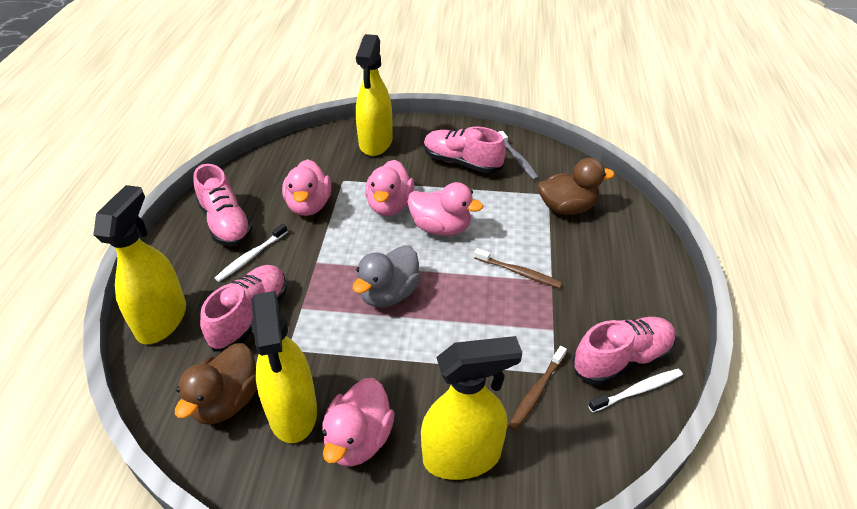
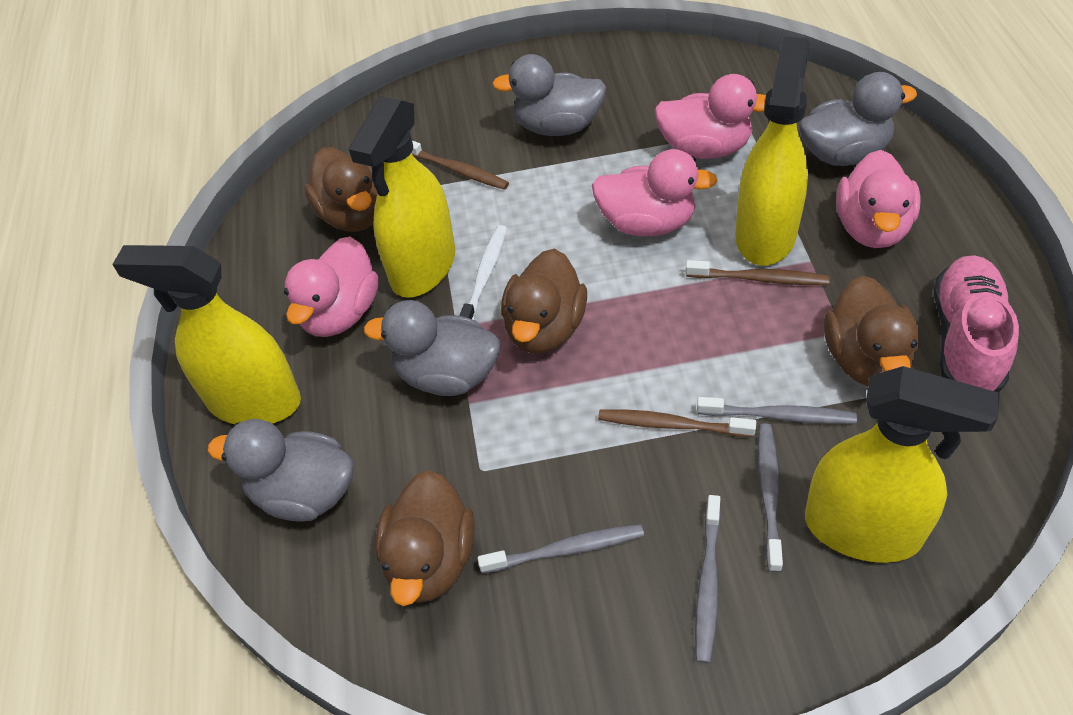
brown duck: [175,343,257,425] [538,158,615,215] = 2 -> [304,147,377,232] [375,470,475,606] [501,249,587,354] [824,276,919,386] = 4
brown toothbrush: [474,248,562,288] [508,346,567,431] = 2 -> [412,140,509,190] [598,409,756,437] [686,260,830,285] = 3
grey duck: [353,245,421,307] = 1 -> [208,419,354,522] [364,300,501,396] [492,54,606,136] [799,72,917,166] = 4
grey toothbrush: [499,131,539,180] = 1 -> [478,524,644,574] [695,495,721,664] [697,397,857,424] [758,424,783,573] = 4
pink shoe: [194,164,253,247] [200,265,287,352] [424,127,506,173] [573,317,676,385] = 4 -> [934,256,1019,393] = 1
white toothbrush: [215,224,288,282] [588,369,683,412] = 2 -> [459,225,507,320] = 1

